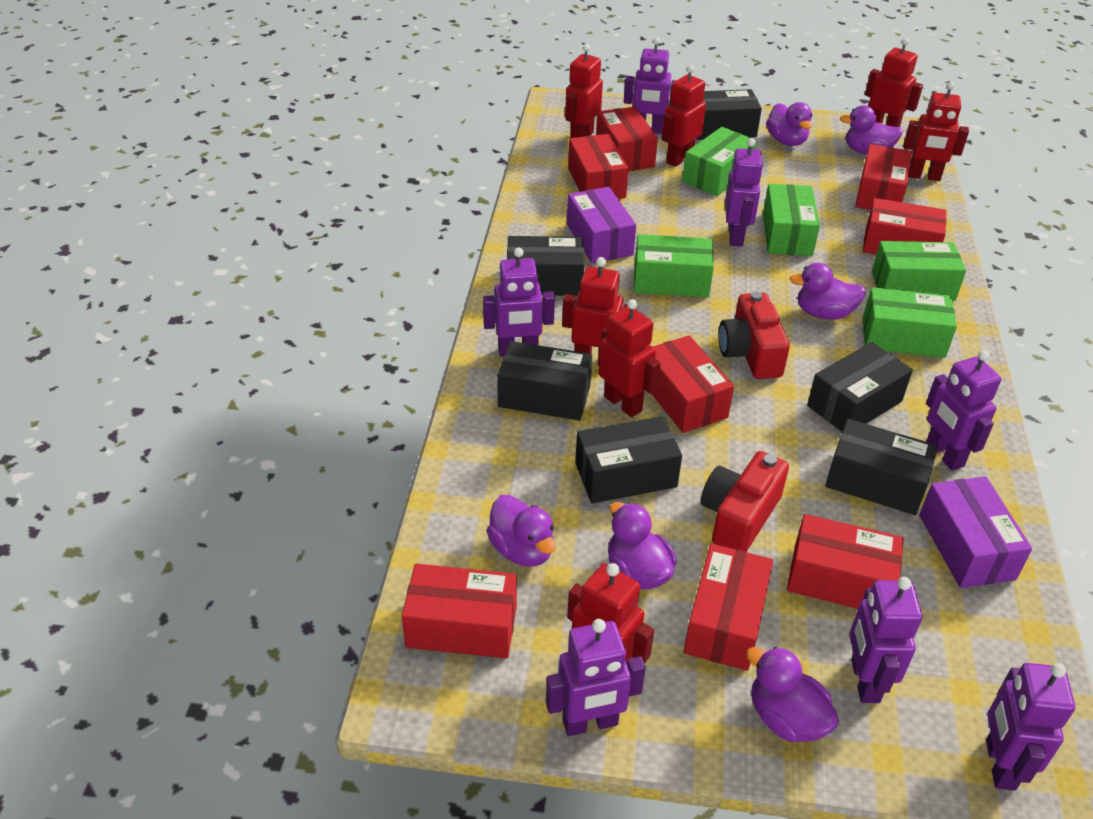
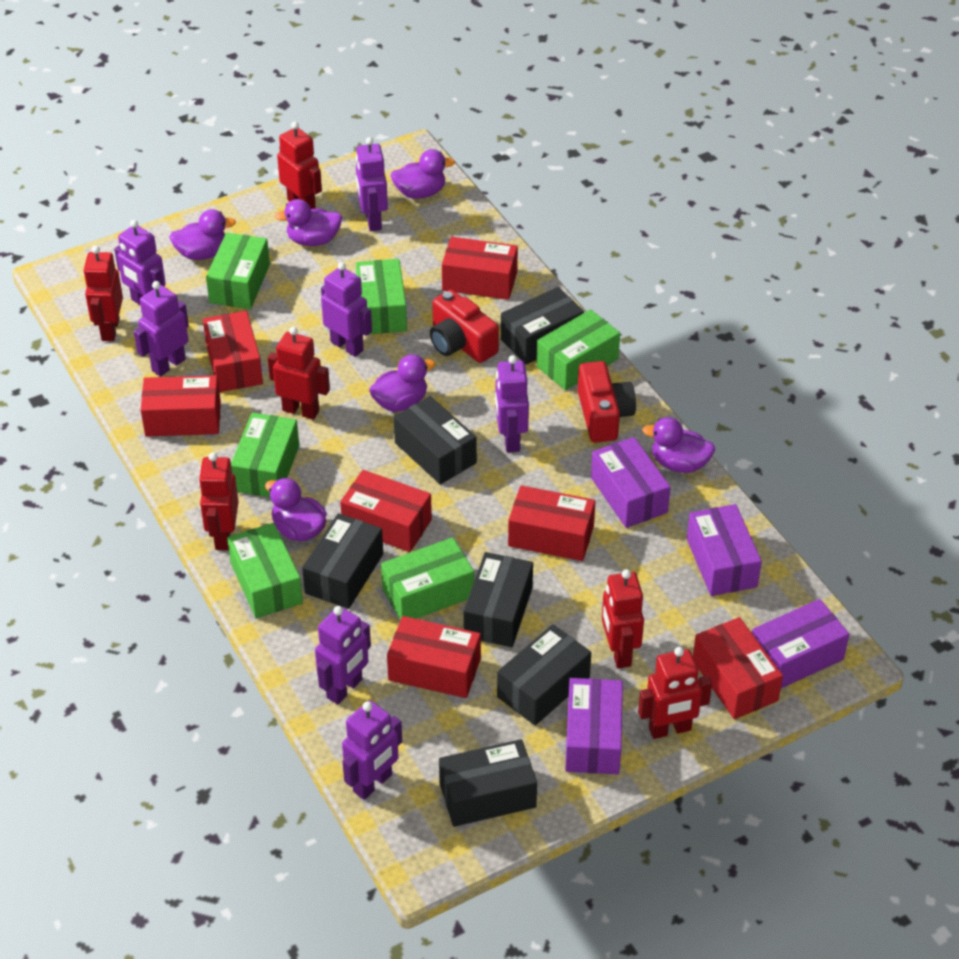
green box: [634,234,714,297] [682,127,757,196] [763,184,820,256] [863,287,957,358] [872,241,966,301] = 5 -> [206,233,270,309] [227,523,303,618] [231,413,299,497] [356,259,407,335] [381,537,474,620] [536,309,620,390] = 6
purple box: [567,187,636,263] [919,476,1032,588] = 2 -> [565,678,623,774] [591,437,671,528] [687,504,762,596] [752,599,849,688] = 4
red box: [402,564,517,659] [568,134,629,199] [596,107,658,171] [651,335,734,433] [684,544,773,671] [787,514,904,609] [855,144,912,210] [863,198,946,254] = 8 -> [141,375,221,437] [203,311,263,392] [340,470,432,552] [387,616,481,698] [442,237,518,300] [508,485,595,561] [693,617,783,719] = 7
red robot: [562,257,627,366] [565,44,603,138] [567,563,654,663] [599,299,661,417] [662,65,706,167] [865,38,923,127] [903,82,969,181] = 7 -> [83,246,123,341] [198,452,239,550] [268,327,330,420] [277,122,322,209] [602,569,644,668] [638,647,712,739] = 6

